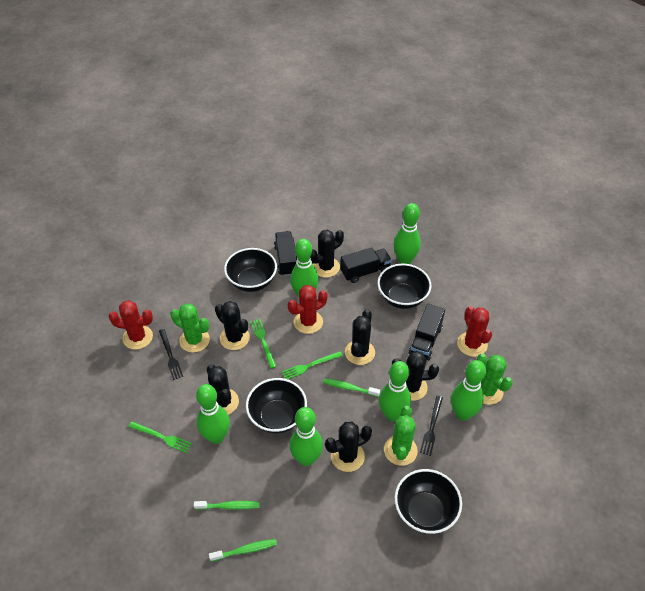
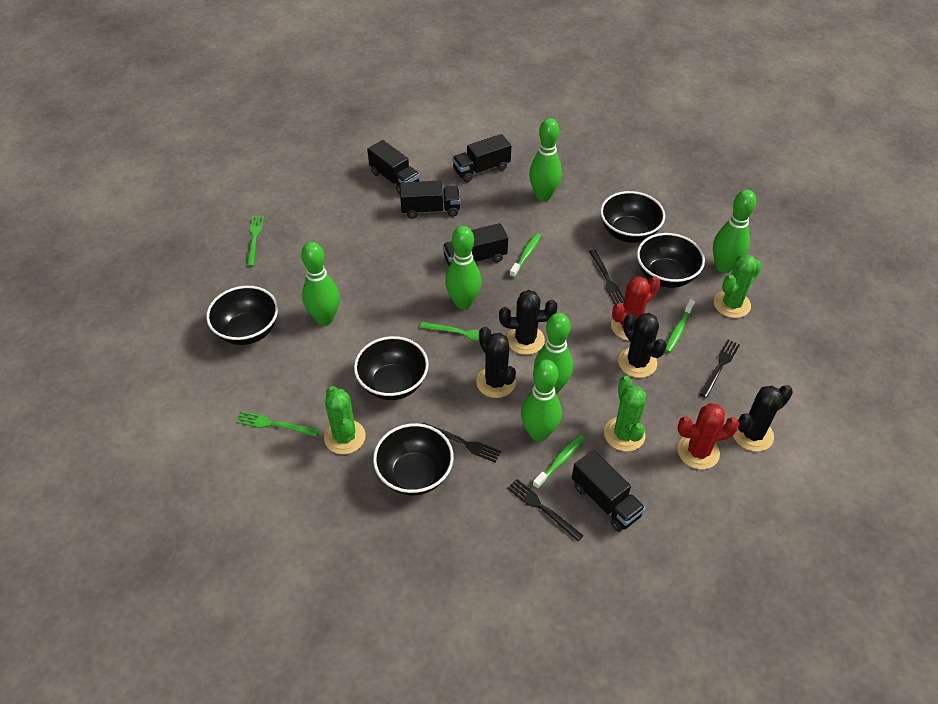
black bowl: [224,248,277,292] [246,378,307,433] [378,264,431,309] [395,469,462,534] = 4 -> [206,286,278,345] [354,336,429,400] [373,423,454,495] [600,191,665,243] [637,233,705,288] = 5
black cactus: [207,364,239,415] [215,301,250,350] [310,230,344,277] [325,422,372,472] [345,309,375,365] [392,351,439,401] = 6 -> [476,327,516,398] [499,290,558,355] [618,313,667,378] [733,385,793,452] = 4
black fork: [159,329,183,380] [420,396,443,456] = 2 -> [422,422,501,463] [507,479,584,542] [589,250,624,305] [700,340,740,398] = 4
black truck: [274,231,297,276] [340,247,392,283] [409,304,445,360] = 3 -> [367,140,420,195] [400,181,460,219] [443,223,508,266] [452,134,511,182] [572,450,645,532] = 5
red cactus: [108,300,153,349] [288,285,327,334] [457,306,492,357] = 3 -> [611,276,660,341] [677,403,739,469] = 2

